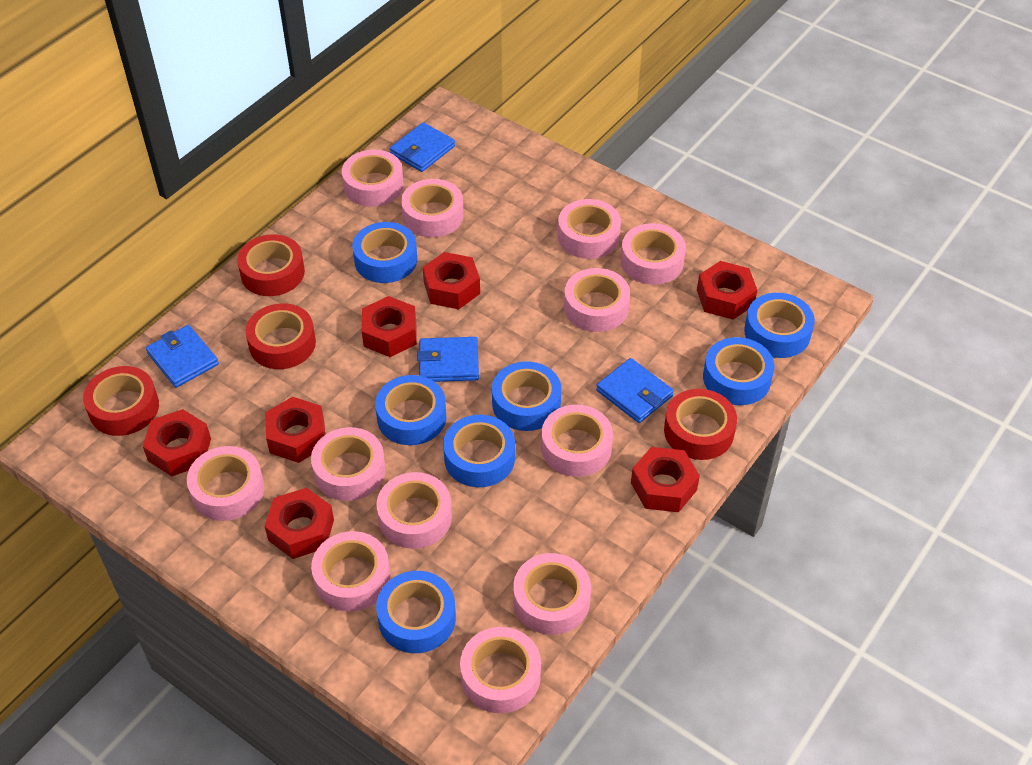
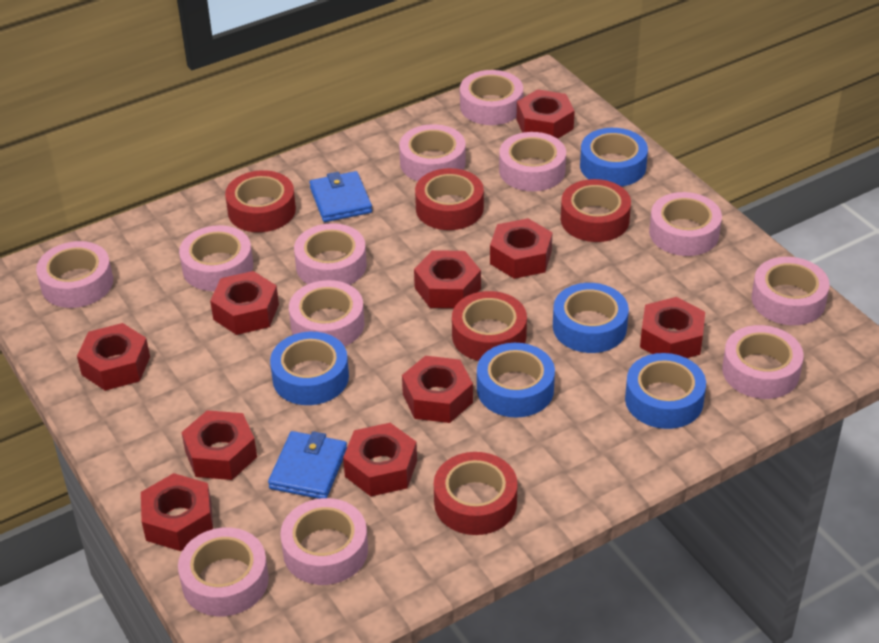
blue tape: [352,222,417,283] [375,375,446,445] [376,571,456,653] [443,415,515,487] [492,361,561,431] [703,337,775,405] [744,293,815,358] = 7 -> [270,332,349,405] [477,343,555,418] [553,283,629,353] [580,128,648,187] [625,353,706,429] = 5
blue wallet: [146,325,219,388] [390,122,455,172] [417,337,479,382] [596,358,674,423] = 4 -> [268,431,347,499] [310,171,372,222] = 2
red nut: [143,409,211,476] [264,488,334,559] [265,397,325,463] [362,296,417,357] [423,252,480,309] [631,447,700,512] [697,261,757,320] = 7 -> [77,323,150,391] [141,473,213,551] [181,410,257,480] [210,271,279,335] [343,423,417,496] [402,356,473,423] [414,250,481,308] [490,218,553,279] [517,89,575,139] [640,297,705,358] = 10
red tape: [83,366,159,436] [237,234,305,296] [246,303,316,369] [664,389,737,460] = 4 -> [225,170,296,232] [415,168,484,230] [434,452,518,535] [452,291,527,361] [561,179,631,242] = 5

